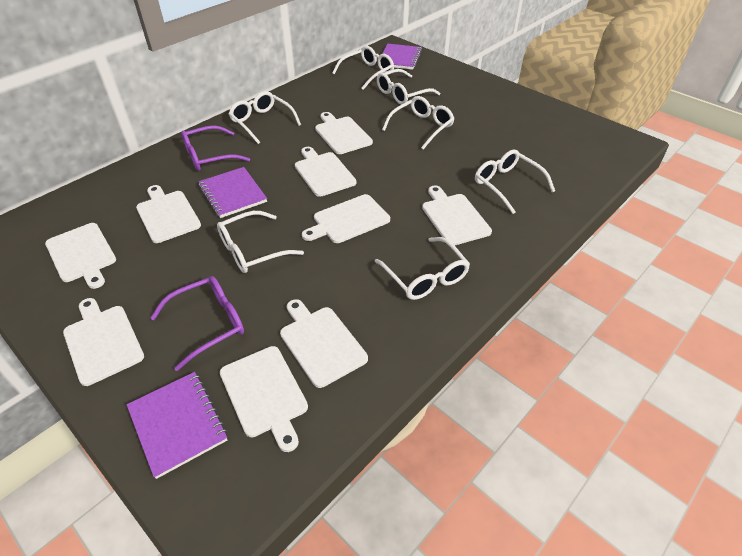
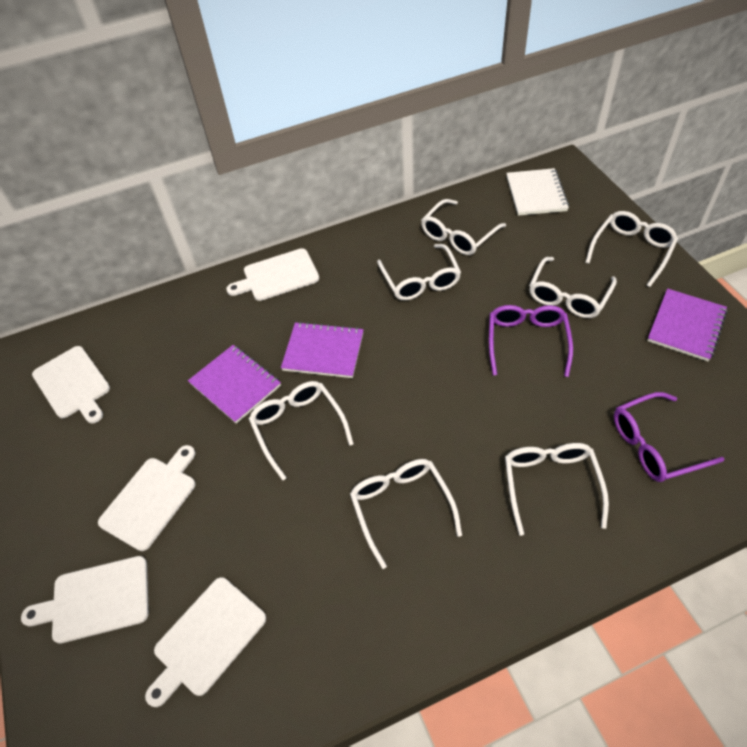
white cutting board: [45,223,116,289] [63,298,144,386] [136,185,201,243] [220,346,308,452] [280,299,368,388] [295,147,357,197] [302,194,390,243] [315,112,373,154] [422,185,492,246] = 9 -> [21,556,149,644] [32,346,110,423] [98,445,196,551] [145,577,266,707] [226,248,319,301] = 5
white notebook: none = 0 -> [506,168,569,216] = 1

